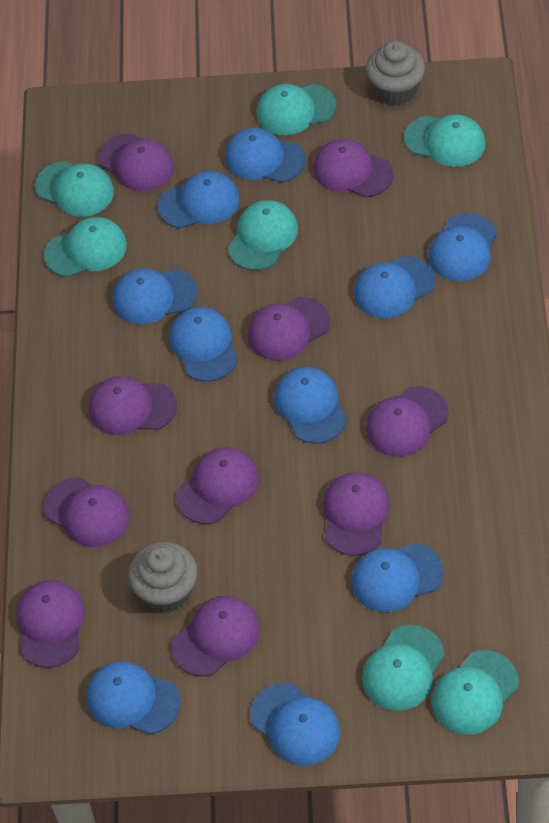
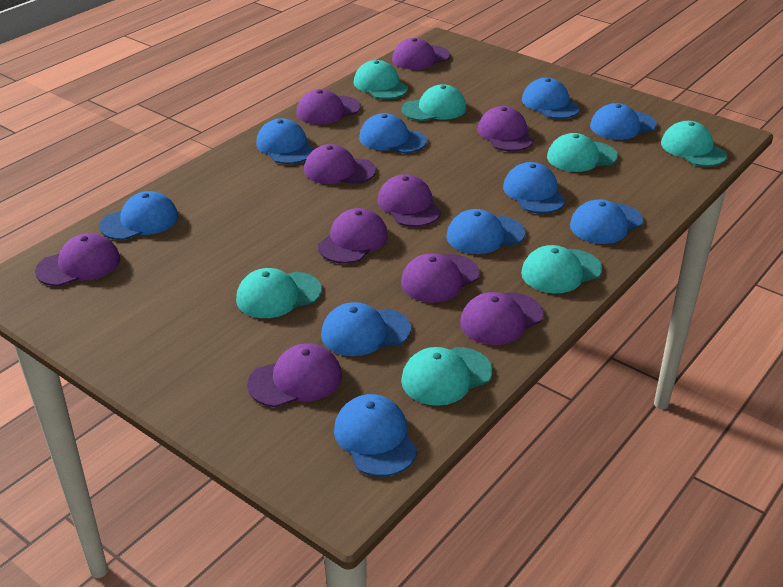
grey cupcake: [128,542,198,613] [366,41,425,105] = 2 -> none = 0

